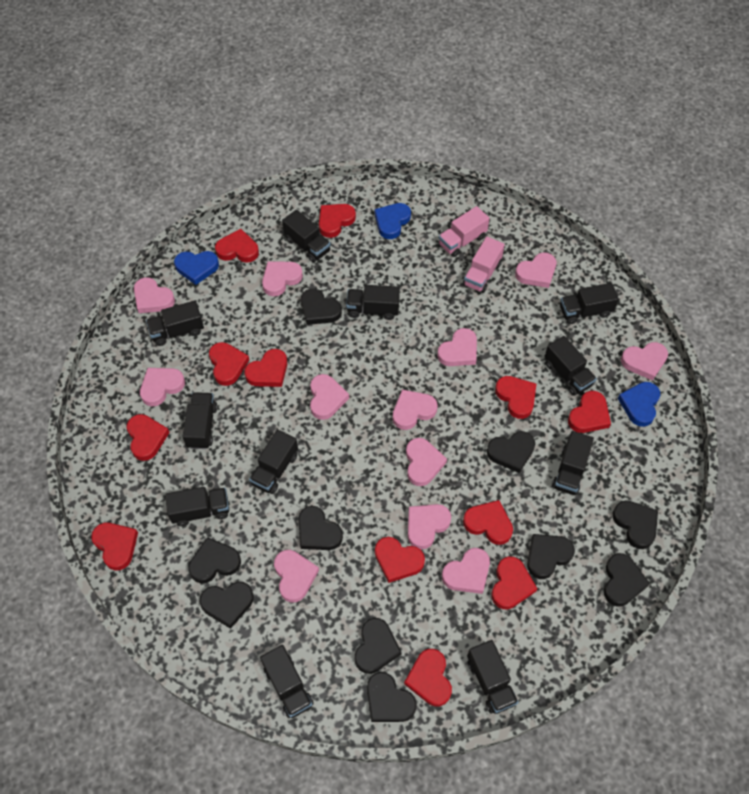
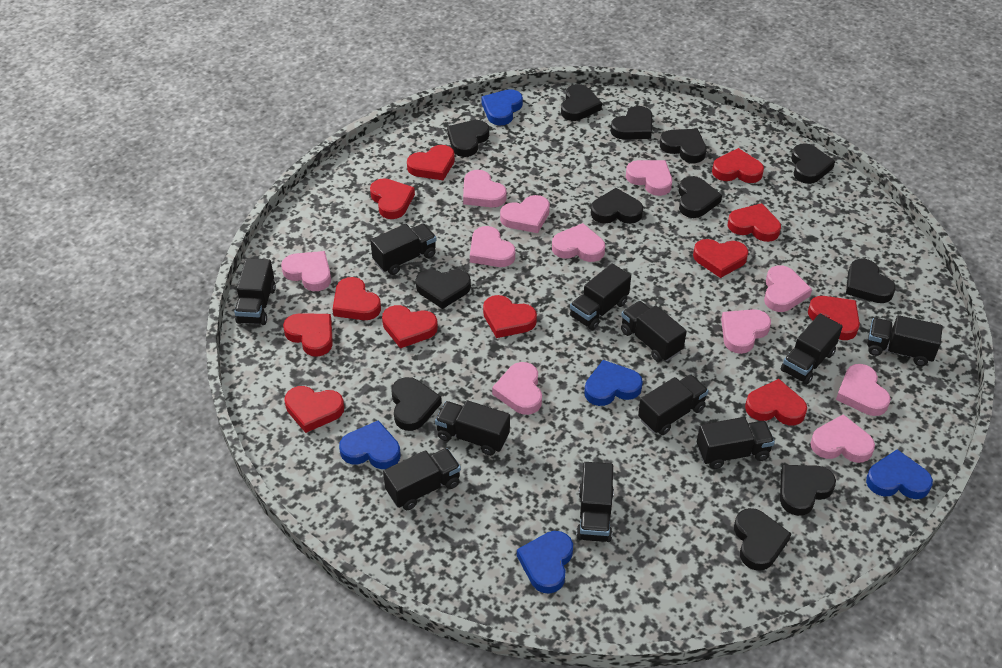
black heart: [188,537,241,583] [200,582,254,629] [298,506,343,550] [301,288,342,325] [355,618,402,674] [367,672,417,722] [487,431,535,473] [527,534,575,579] [604,553,650,606] [613,501,658,549] = 10 -> [391,377,442,431] [416,269,471,309] [447,120,489,157] [561,84,602,121] [591,188,643,224] [611,106,652,140] [660,129,707,163] [679,176,722,218] [734,508,791,571] [780,465,836,516] [791,143,835,184] [846,259,896,303] = 12
blue heart: [174,251,219,285] [375,203,411,239] [618,382,660,427] = 3 -> [339,420,401,469] [482,89,523,126] [517,531,573,594] [584,360,643,406] [866,449,933,499] = 5
pink heart: [134,277,175,313] [140,368,185,406] [262,261,303,296] [274,550,319,603] [310,374,349,420] [393,390,438,430] [406,438,447,486] [408,504,451,550] [437,328,477,366] [442,548,490,594] [515,252,556,288] [621,342,668,381] = 12 -> [281,251,331,291] [463,170,507,207] [470,226,515,267] [492,362,542,415] [500,195,550,233] [552,223,605,262] [626,160,672,196] [721,309,771,354] [764,265,812,312] [810,414,875,463] [836,364,891,416] = 11
pink truck: [439,206,490,257] [463,237,505,293] = 2 -> none = 0

